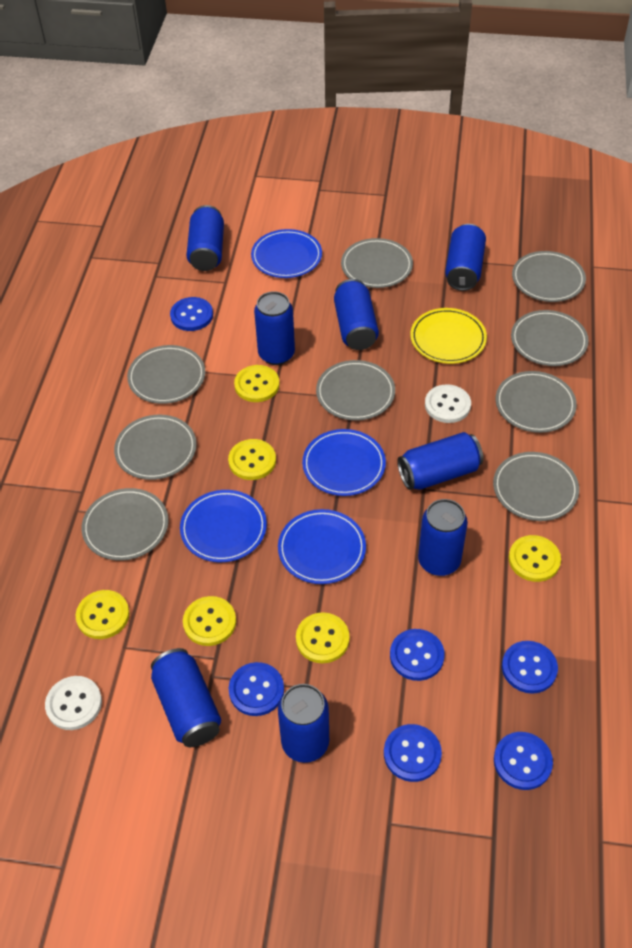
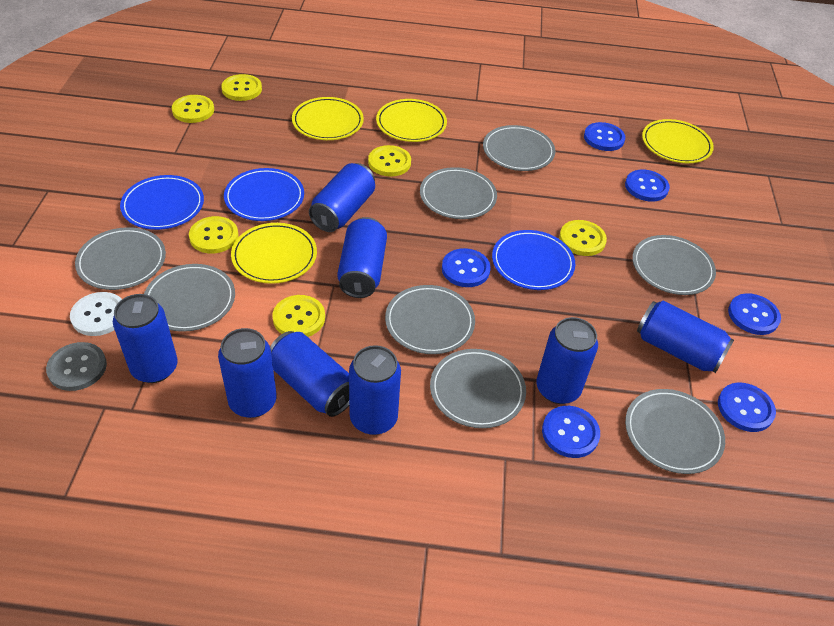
blue plate: [180,490,267,562] [251,229,322,278] [278,509,366,584] [302,429,386,496] = 4 -> [120,175,204,230] [224,168,304,221] [492,230,575,290] = 3
grey button: none = 0 -> [46,342,107,391] = 1
grey plate: [82,488,169,561] [114,415,197,480] [127,345,205,404] [316,360,395,421] [341,238,413,288] [493,452,579,521] [496,371,577,433] [511,310,589,366] [512,251,586,302] = 9 -> [75,227,166,290] [144,264,235,332] [385,285,475,354] [420,167,497,219] [430,349,526,428] [483,125,555,171] [625,389,725,474] [632,235,716,295] = 8
white button: [45,676,102,730] [425,384,471,423] = 2 -> [70,292,122,336] = 1
yellow plate: [410,308,487,364] = 1 -> [231,223,317,284] [292,97,364,140] [376,99,447,142] [642,119,714,163] = 4

